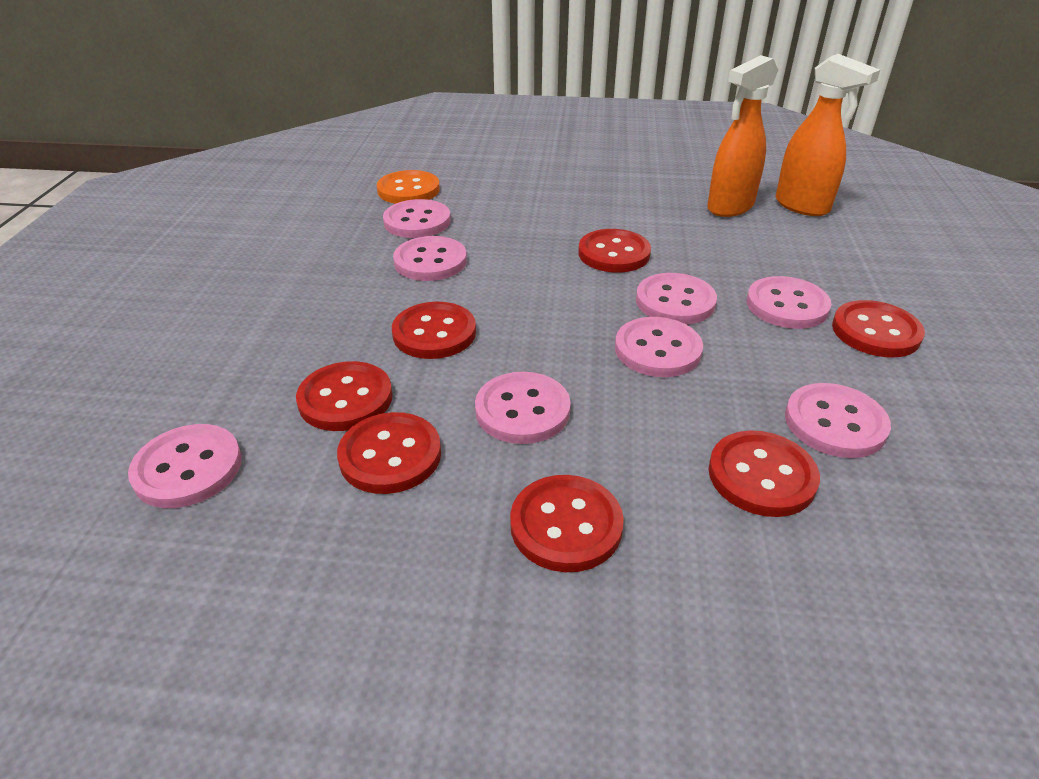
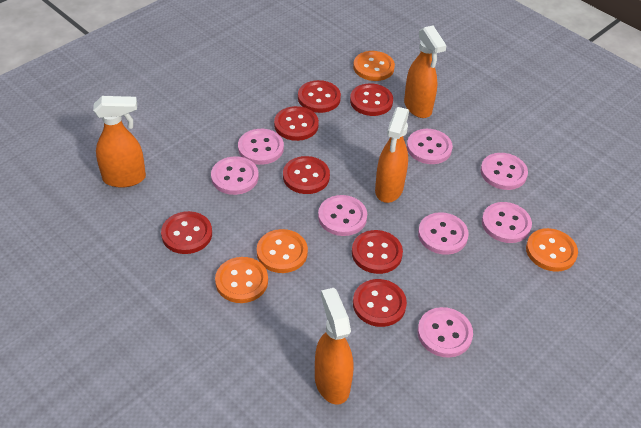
orange button: [377,170,440,204] = 1 -> [215,257,268,303] [257,229,308,273] [353,51,395,81] [526,228,578,272] = 4
orange spray bottle: [707,55,778,217] [775,54,880,216] = 2 -> [93,96,146,188] [315,288,354,405] [375,107,409,203] [404,26,447,118] = 4

